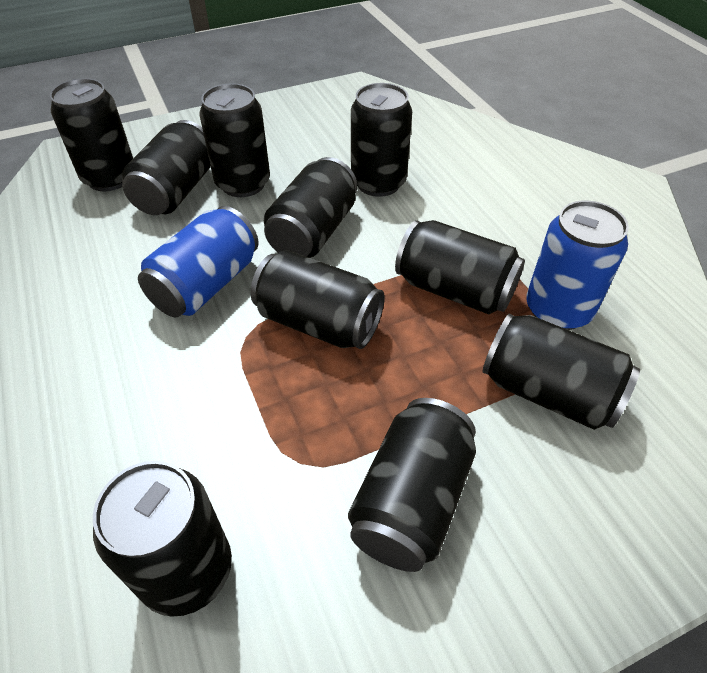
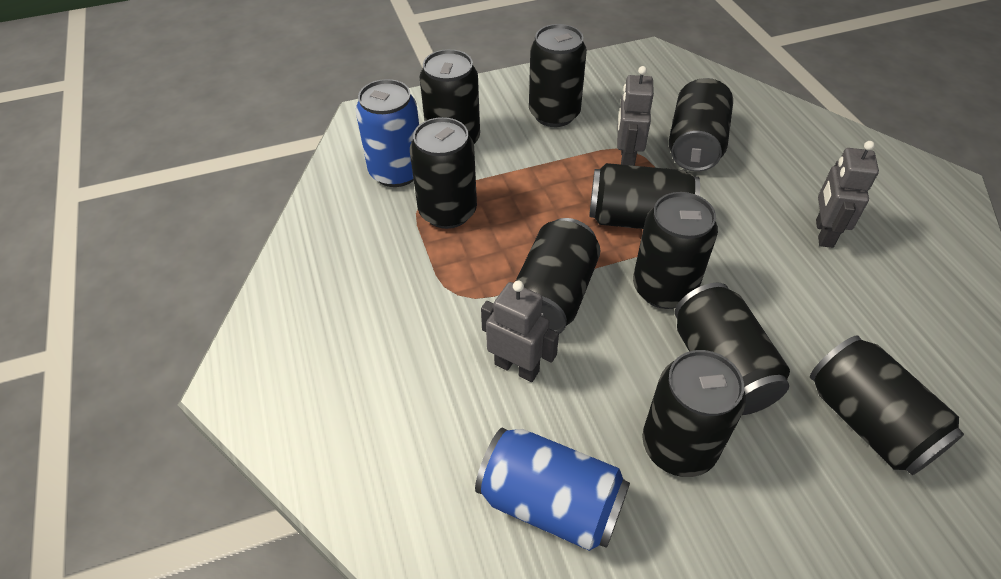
grey robot: none = 0 -> [481,281,559,382] [617,66,654,166] [816,141,879,248] = 3

